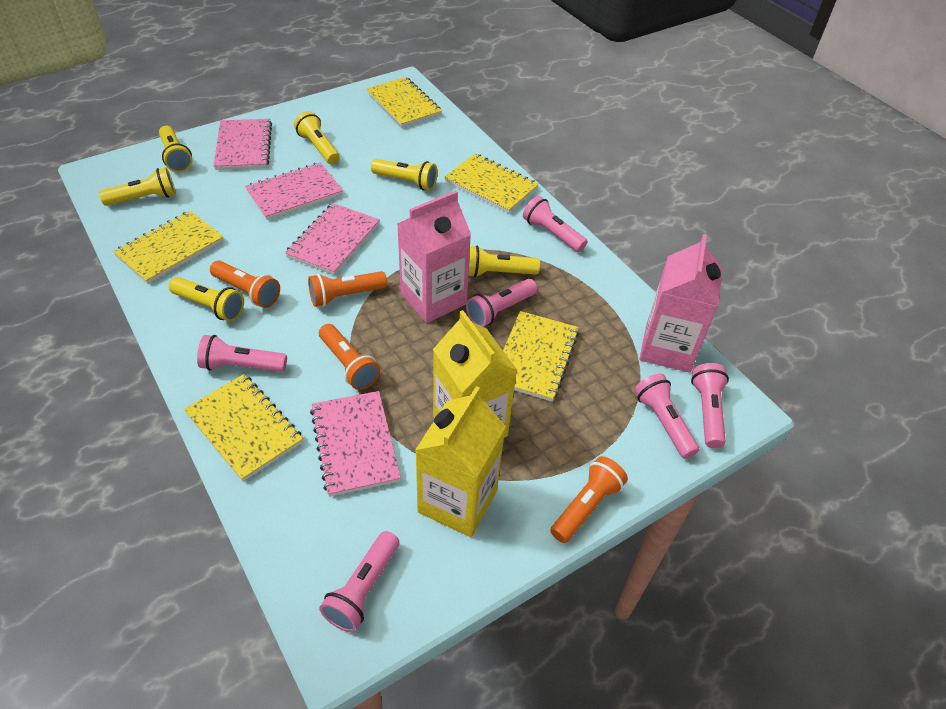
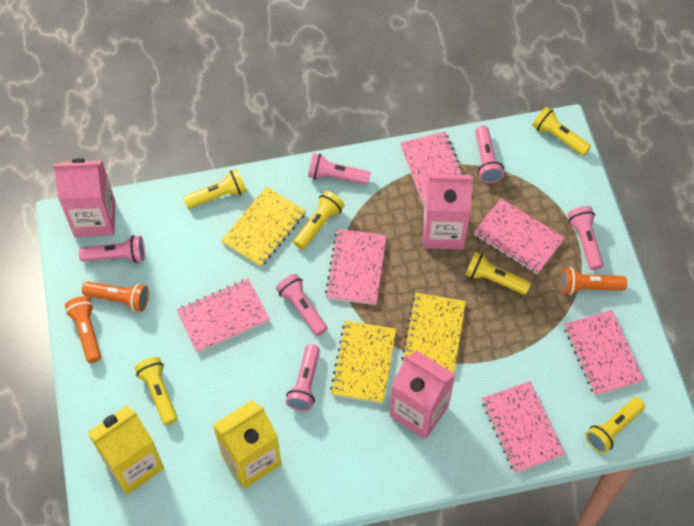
orange flashlight: [210,260,280,308] [308,271,387,307] [319,324,380,390] [550,456,628,543] = 4 -> [65,296,101,363] [82,281,149,311] [560,267,627,295] = 3
pink carton: [397,191,471,323] [639,234,723,372] = 2 -> [53,158,116,237] [390,351,456,439] [423,174,473,249] = 3
pink notebook: [214,119,272,170] [245,163,343,220] [285,203,380,275] [310,391,401,497] = 4 -> [177,278,270,353] [325,229,387,305] [400,132,464,205] [474,199,565,274] [482,381,565,473] [564,310,644,396] = 6
yellow notebook: [113,211,224,284] [184,374,303,482] [366,77,442,128] [444,154,539,213] [503,311,579,402] = 5 -> [221,187,306,267] [330,321,396,404] [401,293,466,373] = 3

